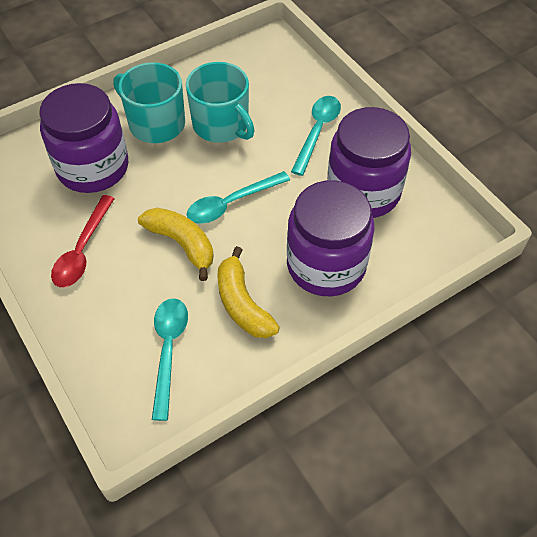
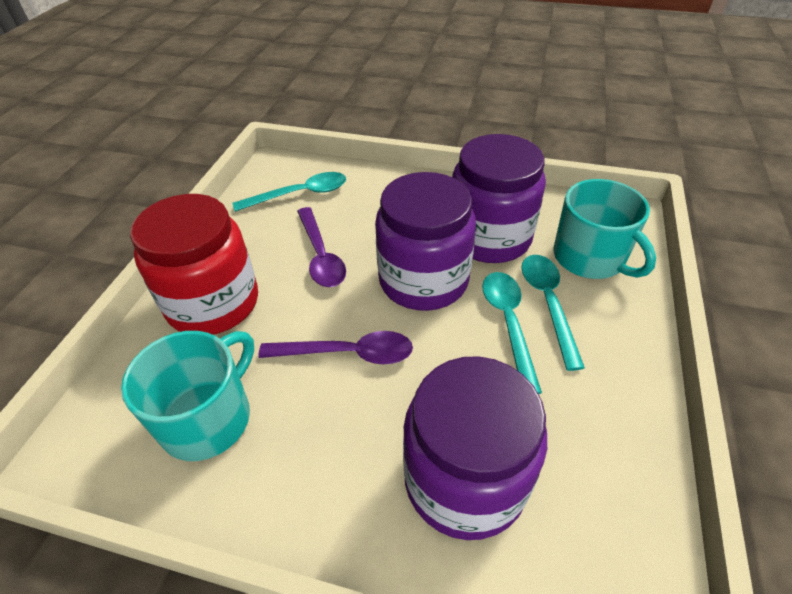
purple spoon: none = 0 -> [258,331,413,364] [297,207,346,287] = 2
red jar: none = 0 -> [130,194,258,335] = 1
red spoon: [51,195,115,287] = 1 -> none = 0
yellow banana: [138,208,214,281] [217,246,280,338] = 2 -> none = 0

